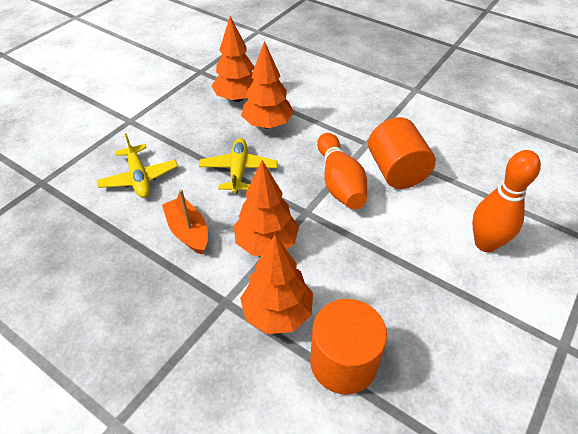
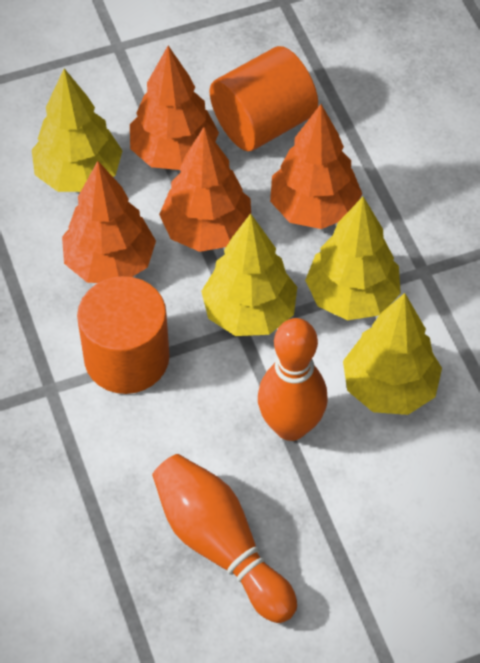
orange boat: [162,189,208,255] = 1 -> none = 0
yellow plane: [96,133,178,198] [199,138,277,194] = 2 -> none = 0
yellow tree: none = 0 -> [32,68,122,192] [201,213,297,336] [305,197,401,320] [343,293,442,415] = 4

